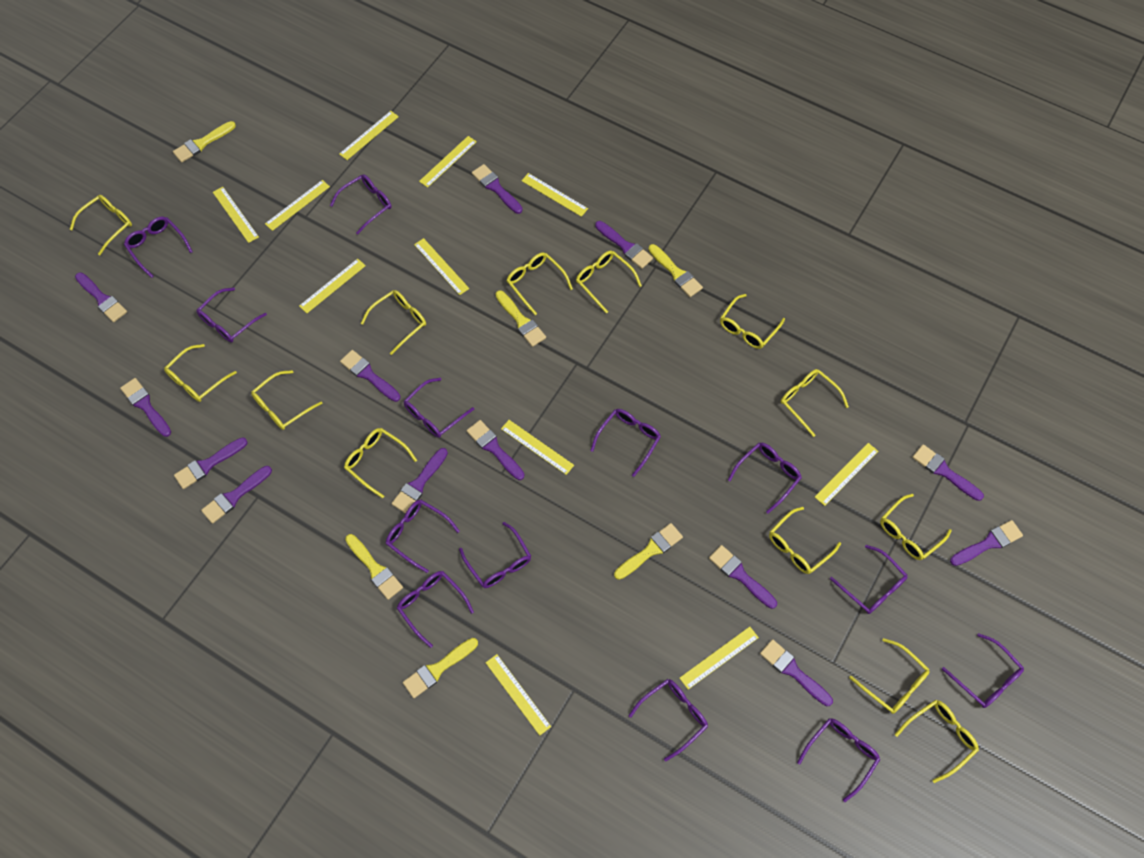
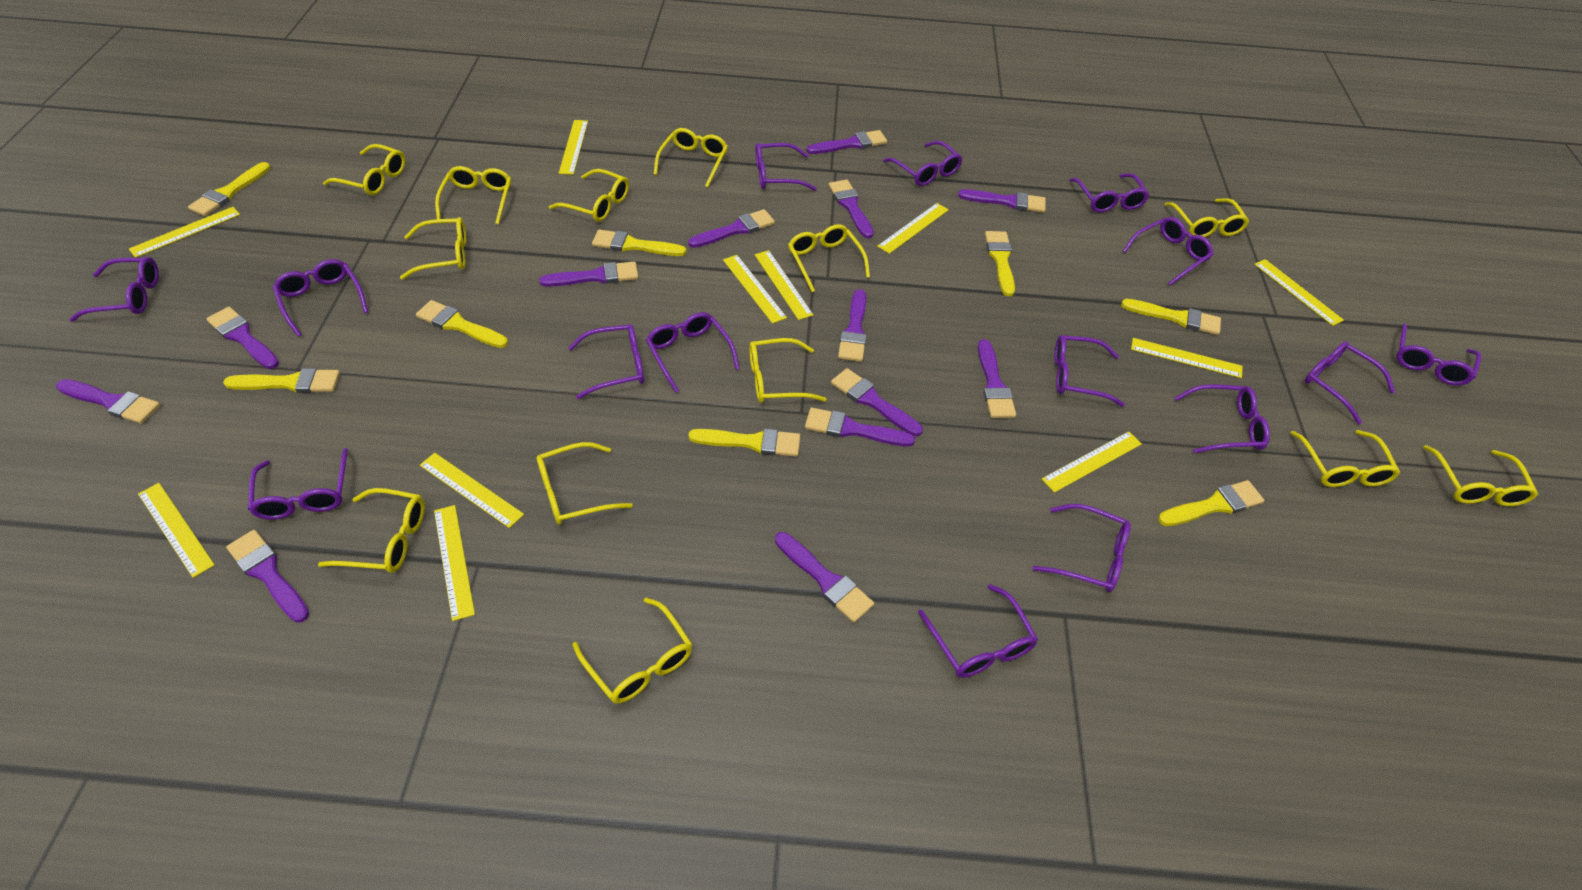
purple glasses: [124,217,193,278] [196,288,267,343] [330,174,392,234] [386,500,460,573] [397,571,474,648] [404,378,474,438] [459,522,531,588] [590,409,661,477] [628,679,708,761] [728,443,802,514] [797,718,880,802] [830,545,908,614] [942,633,1024,708] = 13 -> [69,257,159,322] [248,448,348,520] [273,259,368,337] [568,324,644,399] [646,312,740,393] [755,143,817,191] [883,141,963,186] [918,584,1038,678] [1033,504,1131,592] [1054,335,1125,407] [1069,173,1149,212] [1123,217,1214,286] [1174,384,1270,453] [1305,341,1395,424] [1396,324,1481,386] = 15
yellow brush: [173,121,236,162] [345,534,403,600] [403,638,478,698] [495,290,546,347] [614,523,683,580] [648,244,703,297] = 6 -> [188,162,271,216] [223,368,340,393] [416,300,508,348] [592,230,687,256] [688,429,800,457] [985,231,1015,296] [1121,299,1221,335] [1158,480,1264,526] = 8

